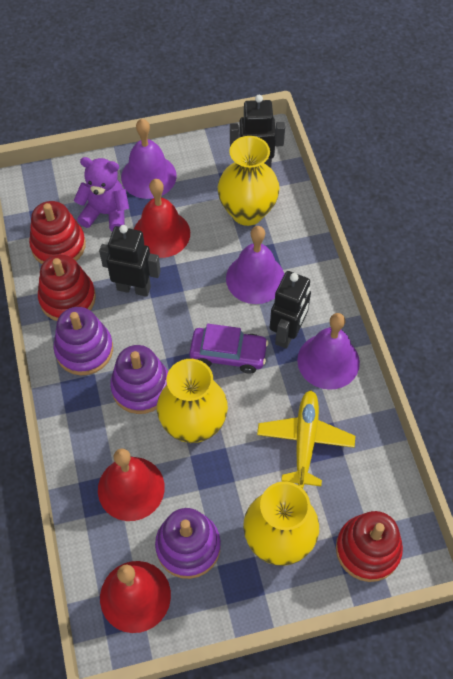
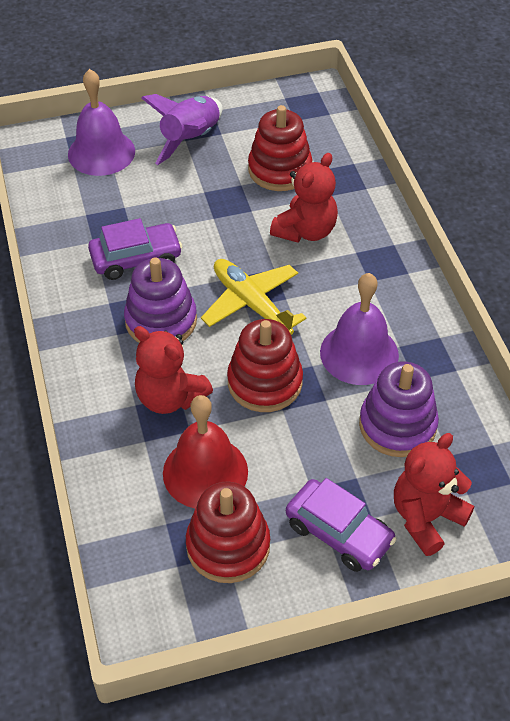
black robot: [99,225,161,297] [230,95,285,168] [270,271,311,349] = 3 -> none = 0
purple bell: [121,119,177,199] [226,226,284,304] [297,313,360,390] = 3 -> [68,69,135,176] [320,273,399,385] = 2
purple car: [190,324,269,374] = 1 -> [88,218,182,280] [286,478,397,572] = 2
purple rocket: none = 0 -> [142,94,223,165] = 1
purple stacking toy: [54,307,113,375] [110,345,168,414] [155,508,221,579] = 3 -> [124,257,197,343] [359,362,439,457] = 2
purple teddy bear: [74,157,129,231] = 1 -> none = 0
red bell: [98,449,165,521] [100,561,171,633] [134,179,190,258] = 3 -> [163,395,248,508] = 1
red teddy bear: none = 0 -> [134,326,213,414] [270,153,338,243] [394,433,474,556] = 3
yellow vase: [157,359,228,443] [218,136,280,226] [243,481,319,566] = 3 -> none = 0

